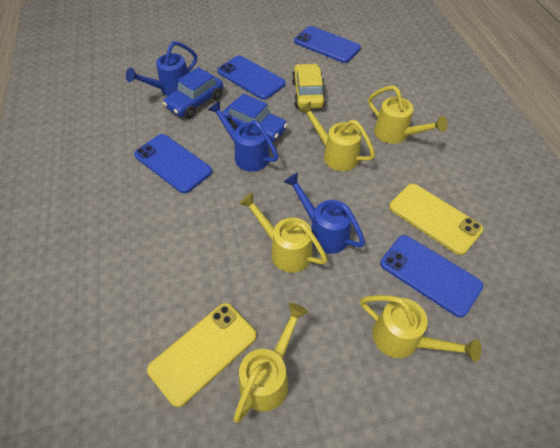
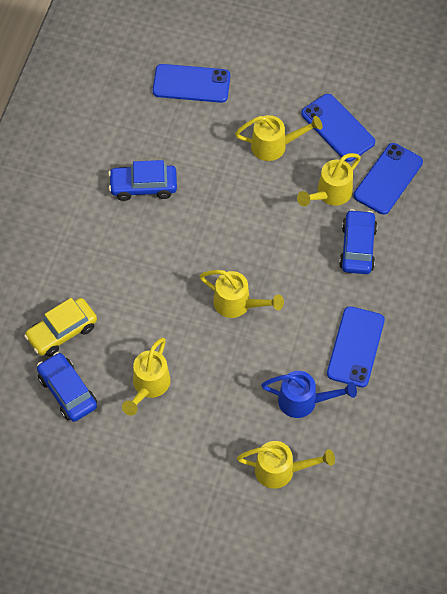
blue car: [163,67,223,119] [222,94,288,142] = 2 -> [37,352,97,422] [108,160,177,201] [339,209,377,274] = 3
blue watering can: [126,41,197,96] [208,101,278,172] [284,172,365,254] = 3 -> [261,371,357,418] = 1
yellow phone: [147,303,257,407] [389,184,483,255] = 2 -> none = 0

